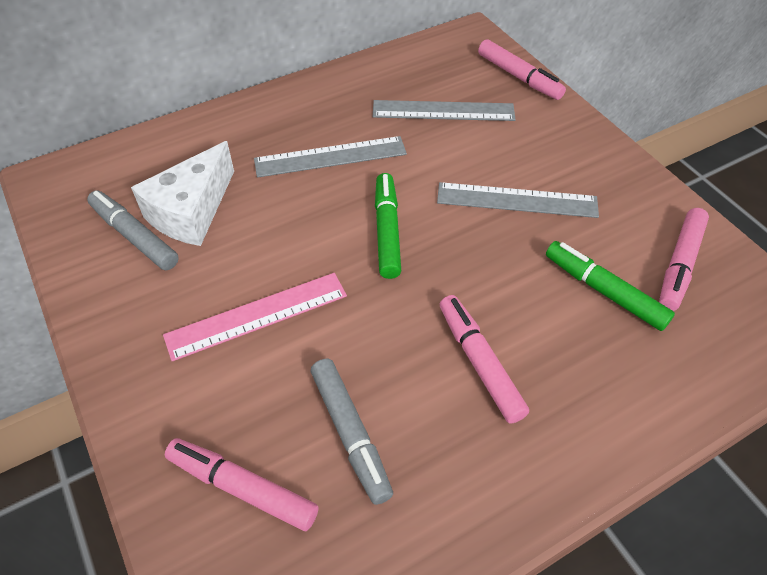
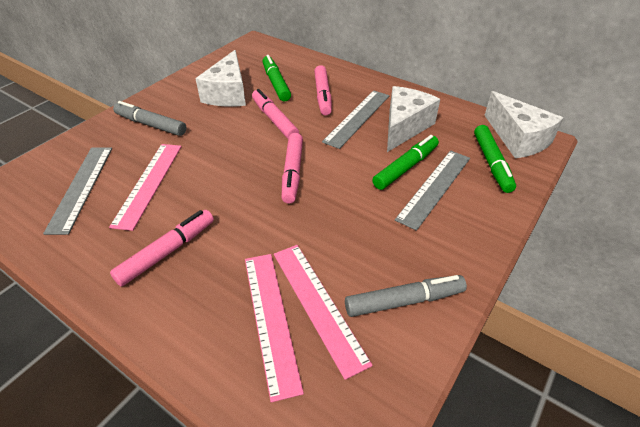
green marker: [375,173,401,279] [546,241,675,331] = 2 -> [262,55,291,101] [372,135,439,190] [474,125,516,193] = 3
pink ruler: [163,273,347,361] = 1 -> [109,144,182,231] [245,254,304,402] [274,245,373,380] = 3
white cheese: [131,141,234,246] = 1 -> [195,50,246,107] [387,86,440,152] [484,91,563,158] = 3

